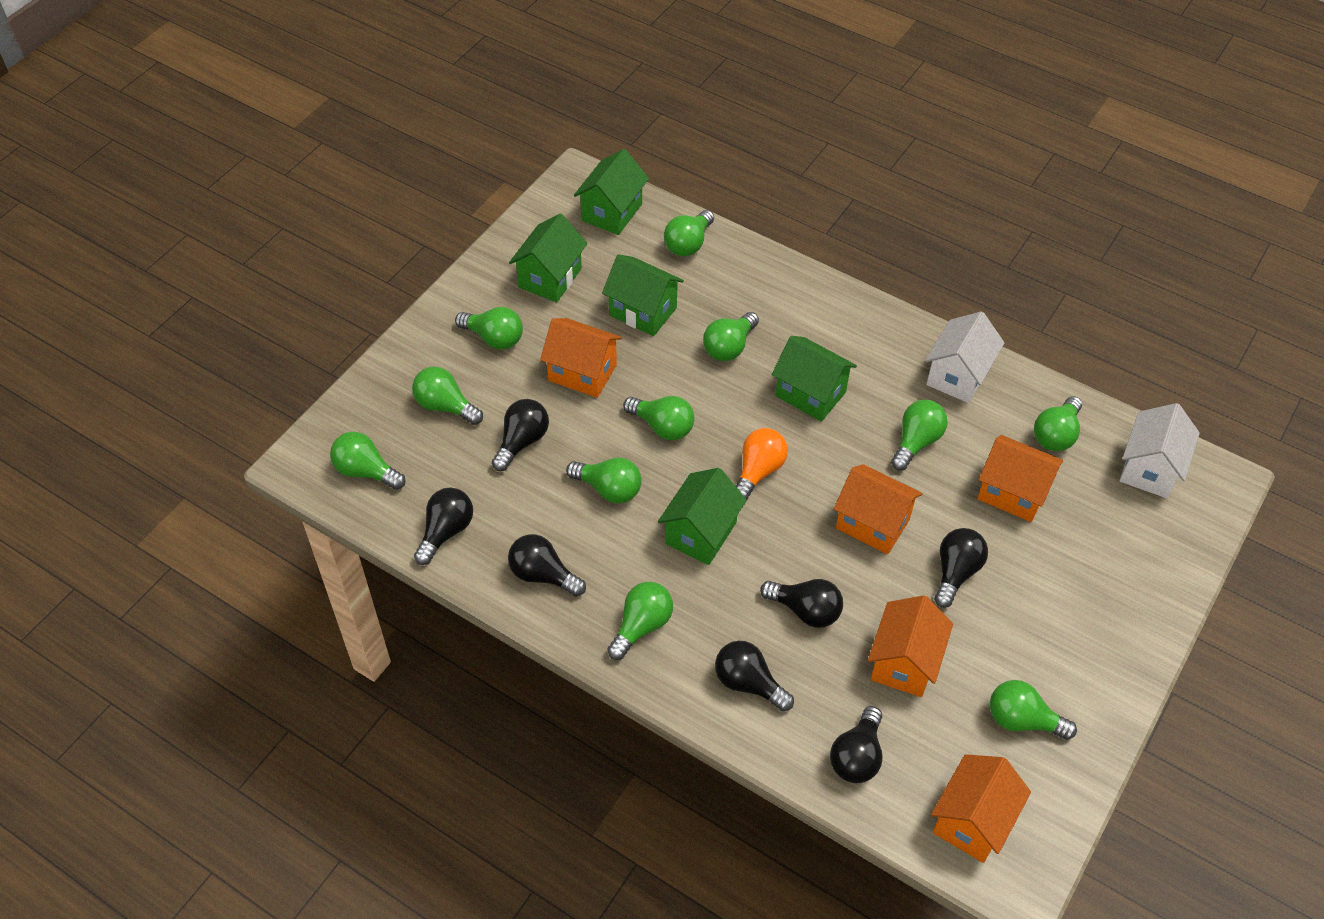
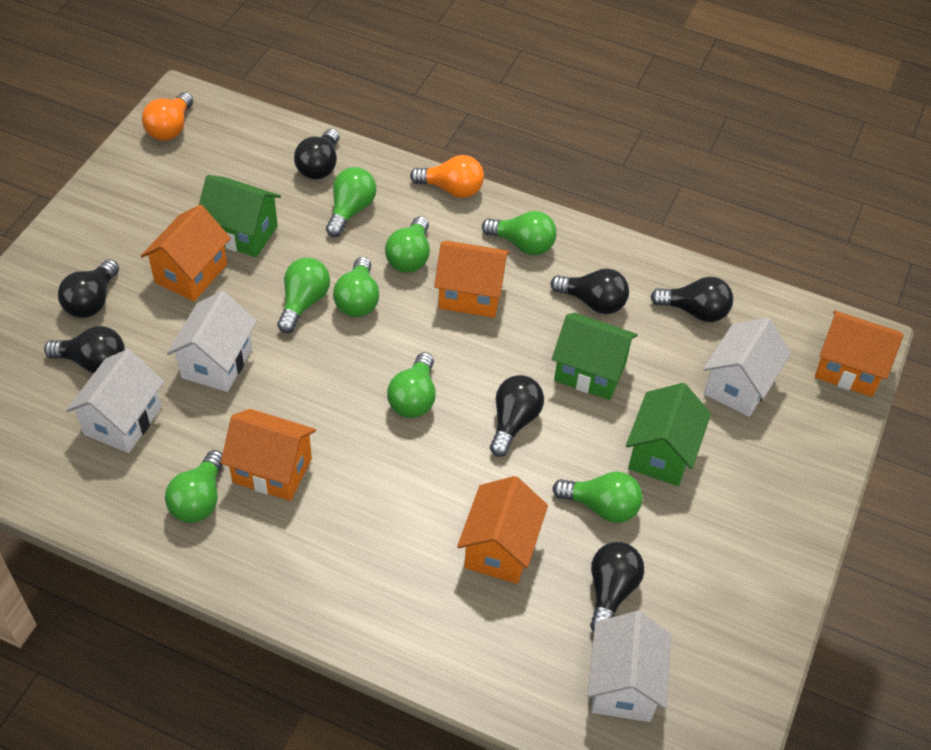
green house: [509,214,588,302] [574,149,649,235] [602,254,684,336] [658,468,747,565] [772,336,857,422] = 5 -> [199,175,281,257] [552,313,638,400] [626,383,711,486] = 3
green light bulb: [330,432,406,490] [412,367,483,425] [455,307,523,350] [566,457,641,504] [607,582,673,660] [623,396,694,440] [664,210,714,256] [703,312,759,361] [891,400,948,470] [990,680,1077,740] [1034,396,1082,451] = 11 -> [165,450,223,523] [277,258,330,333] [326,167,376,237] [333,257,379,317] [385,216,430,273] [387,352,436,418] [482,211,557,255] [553,472,643,523] = 8
orange light bulb: [736,428,788,500] = 1 -> [142,92,193,141] [410,155,484,198] = 2
white house: [925,311,1005,403] [1119,403,1200,498] = 2 -> [66,349,164,453] [167,291,257,392] [588,611,671,722] [703,318,791,417] = 4

